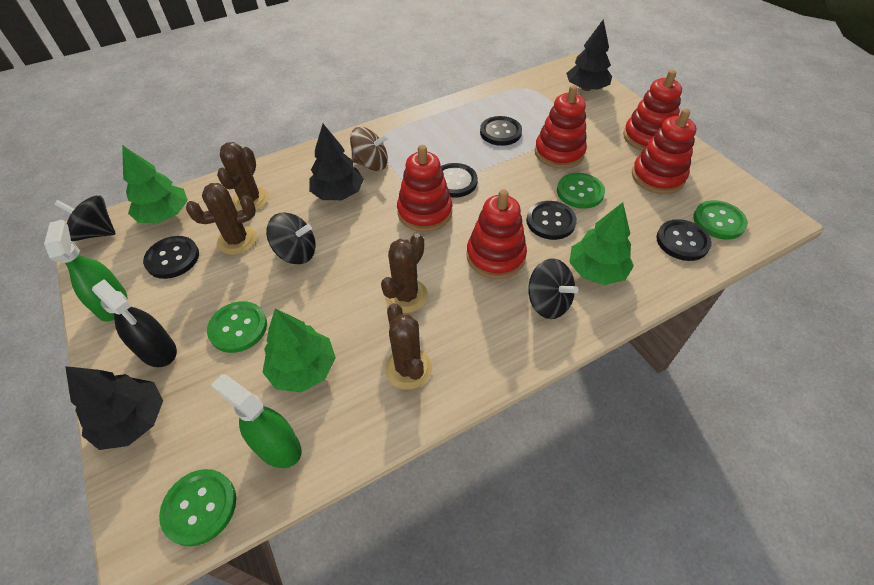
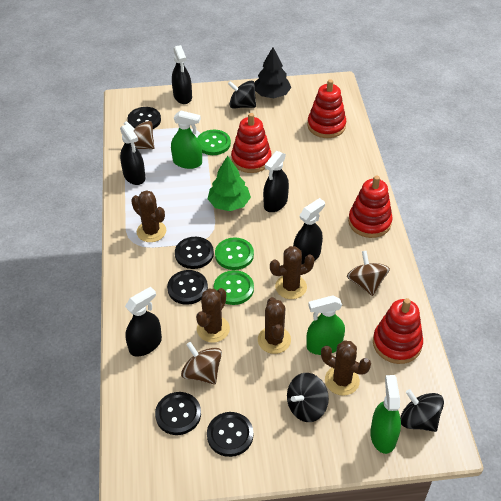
black spray bottle: [92,279,177,367] = 1 -> [120,124,145,185] [125,286,162,357] [172,45,192,104] [263,151,289,212] [293,198,325,265] = 5
black tree: [65,366,163,450] [309,124,364,200] [566,20,612,91] = 3 -> [255,47,291,98] = 1
brown cactus: [186,183,257,255] [217,142,269,211] [381,233,428,313] [385,303,432,390] = 4 -> [131,190,166,242] [196,288,230,343] [258,297,291,354] [270,246,315,299] [321,340,371,396] = 5
brown spinning top: [350,127,388,171] = 1 -> [124,121,154,149] [181,342,222,384] [347,251,390,296] = 3
green button: [159,469,236,546] [207,301,267,353] [557,173,605,209] [693,200,748,239] = 4 -> [197,130,231,155] [214,270,254,305] [215,237,254,270] = 3
green spray bottle: [44,220,128,322] [211,374,301,468] = 2 -> [171,110,202,169] [306,295,345,355] [370,375,401,454] = 3
green tree: [122,145,188,223] [262,308,336,392] [569,202,634,285] = 3 -> [208,156,251,211] = 1
red stacking toy: [397,145,452,232] [466,189,527,279] [535,85,587,169] [623,70,682,151] [632,109,696,194] = 5 -> [231,113,271,173] [307,79,346,138] [348,175,393,238] [373,298,423,364] = 4

